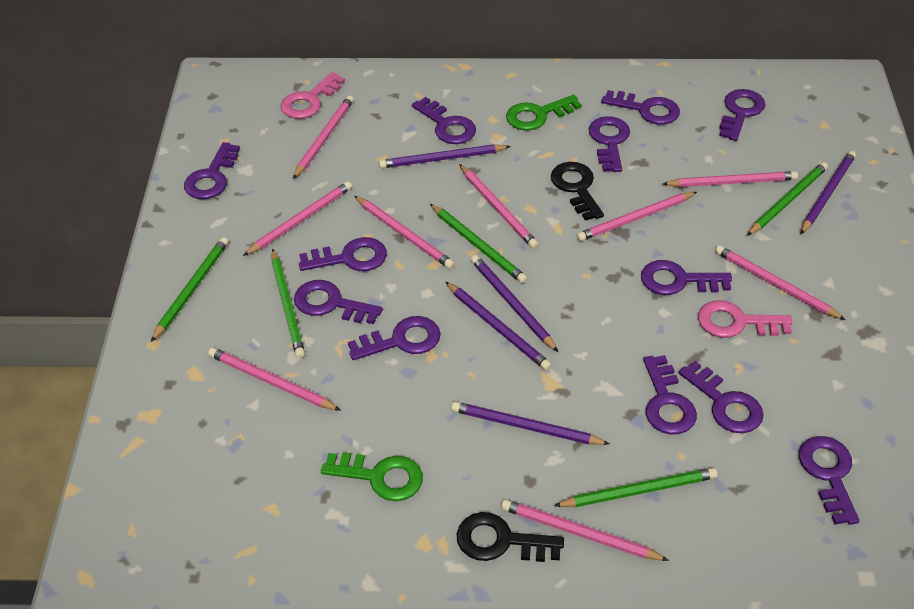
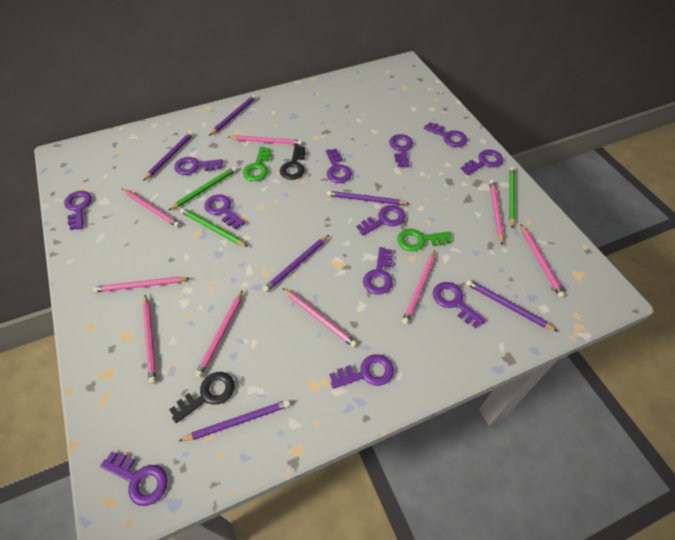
green pencil: [151,237,229,342] [271,249,305,358] [430,204,527,283] [554,468,718,507] [747,162,828,236] = 5 -> [169,167,237,210] [180,208,248,247] [509,167,515,229] = 3
pink key: [281,72,345,119] [698,300,792,338] = 2 -> none = 0
purple pencil: [379,144,511,168] [445,281,552,370] [451,401,610,445] [471,255,558,352] [800,151,856,235] = 5 -> [143,131,193,181] [179,400,290,441] [209,95,256,136] [263,235,329,292] [327,191,410,205] [466,280,558,332] = 6

